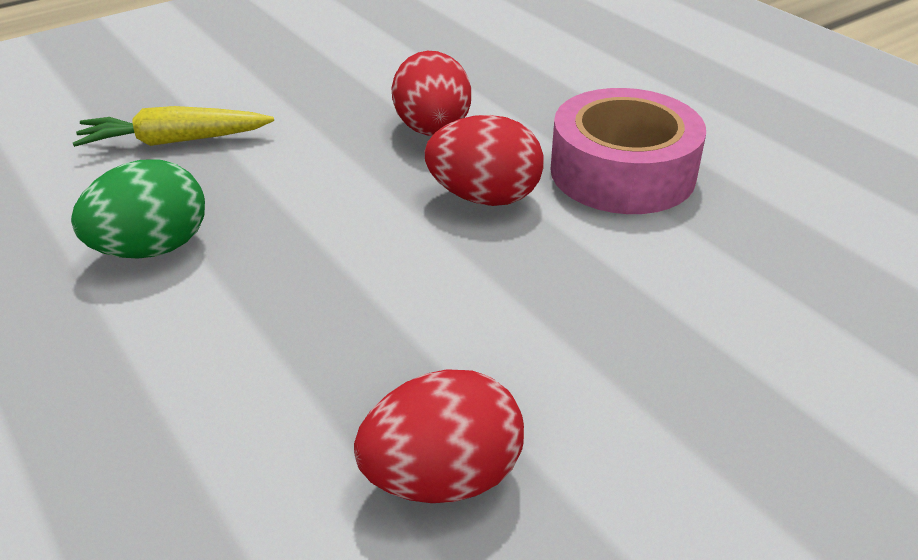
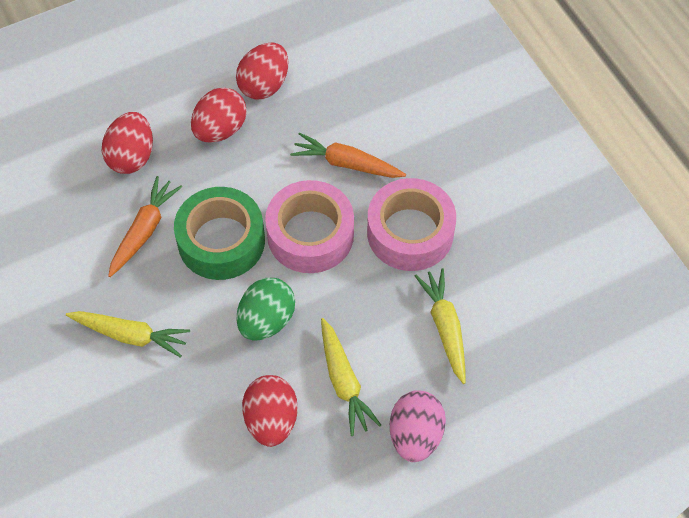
green tape: none = 0 -> [174,187,265,280] = 1
orange carrot: none = 0 -> [108,176,182,277] [290,133,406,178] = 2
pink egg: none = 0 -> [390,390,446,462] = 1
pink tape: [550,88,706,214] = 1 -> [265,180,354,273] [367,178,456,271] = 2
red egg: [354,369,524,503] [392,51,471,136] [425,115,544,206] = 3 -> [102,112,153,174] [191,87,247,143] [236,42,288,100] [242,375,298,447] = 4
yellow carrot: [73,106,274,147] = 1 -> [66,311,190,358] [321,318,381,436] [415,268,466,384] = 3

